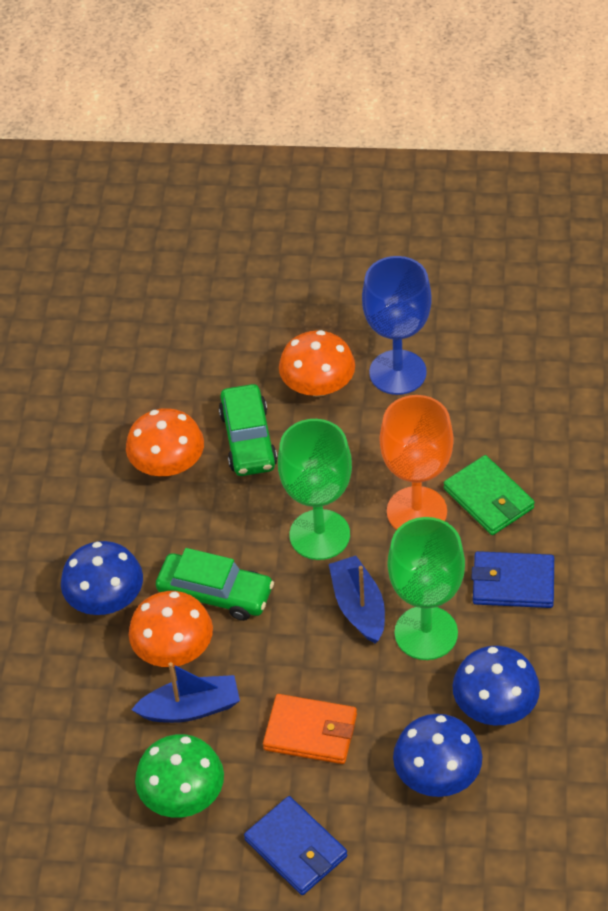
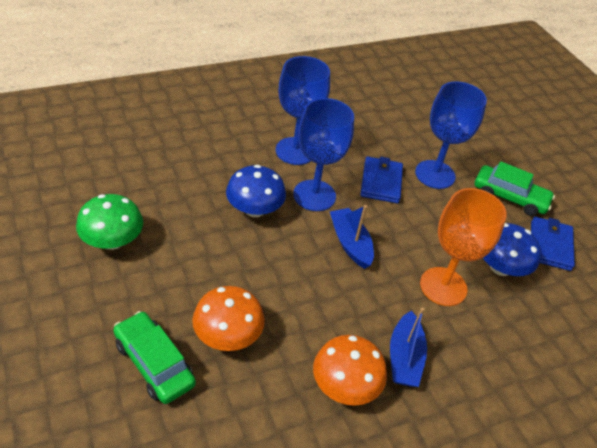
blue goblet: [362,256,432,395] = 1 -> [276,56,330,165] [293,98,354,211] [415,82,487,189] = 3
blue mushroom: [61,541,143,615] [393,714,482,797] [452,646,540,726] = 3 -> [226,165,286,217] [483,223,541,276] = 2
green goblet: [278,419,352,560] [388,517,465,660] = 2 -> none = 0
green wallet: [444,455,535,535] = 1 -> none = 0
orange mushroom: [126,408,204,476] [129,591,213,667] [279,330,355,397] = 3 -> [192,286,265,351] [313,335,387,406] = 2
orange wallet: [263,694,357,764] = 1 -> none = 0

